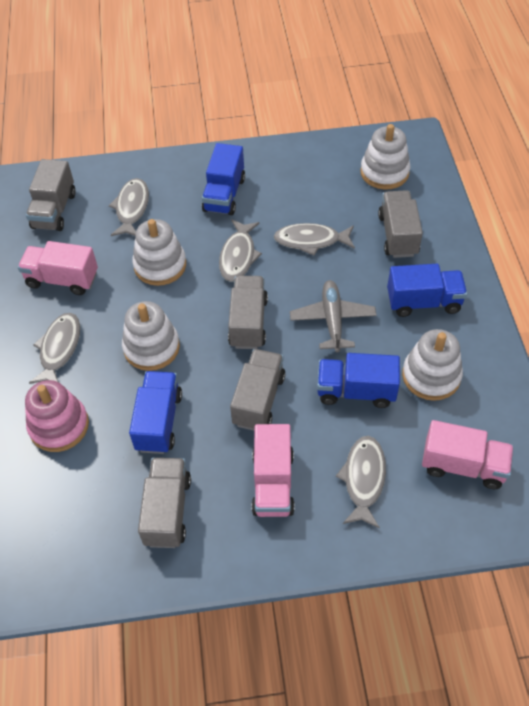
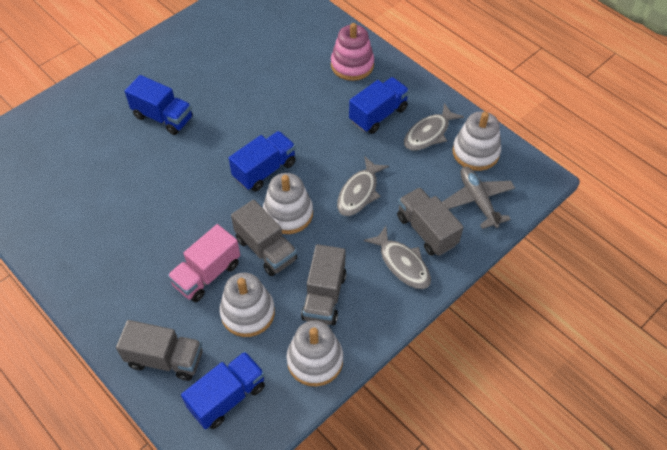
grey fish: [29,313,80,384] [109,178,149,236] [219,219,262,282] [274,223,355,256] [336,436,386,529] = 5 -> [337,156,389,216] [364,226,431,289] [404,103,464,150] = 3
grey truck: [26,159,76,231] [138,458,191,548] [228,276,268,349] [230,349,285,431] [378,190,423,258] = 5 -> [116,320,203,381] [231,200,297,276] [301,244,347,325] [397,187,463,256] = 4
pink truck: [18,241,98,295] [252,424,295,517] [422,420,514,489] = 3 -> [167,224,240,302] = 1

